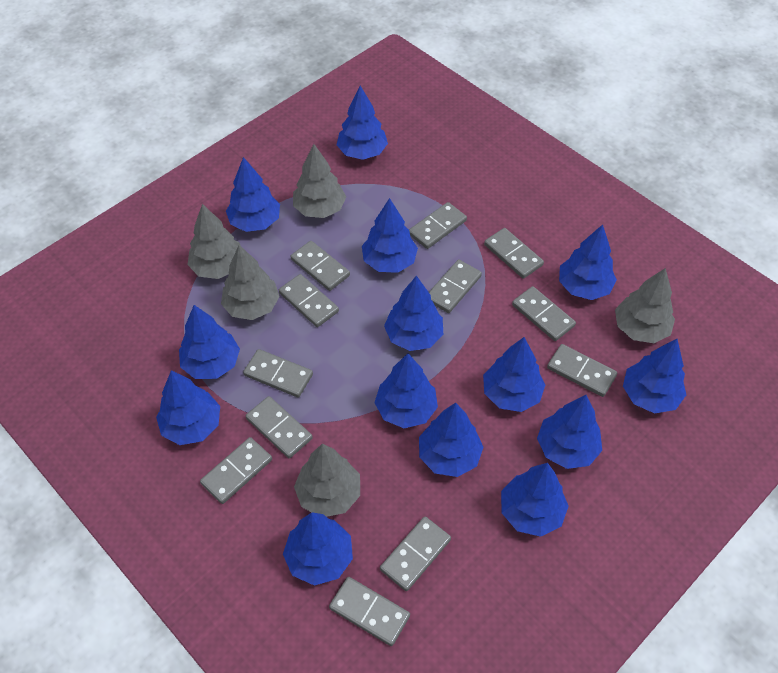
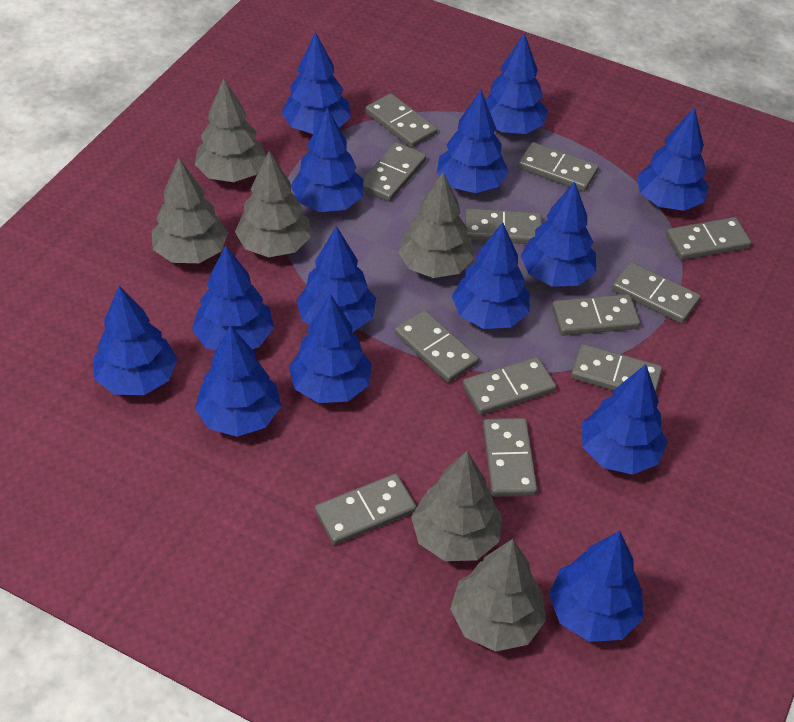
grey tree: [187,204,241,279] [221,245,280,320] [293,144,346,218] [294,443,360,517] [615,268,675,343] = 5 -> [151,158,228,263] [195,78,266,182] [235,151,311,257] [398,172,474,278] [411,451,502,561] [450,539,546,652] = 6

